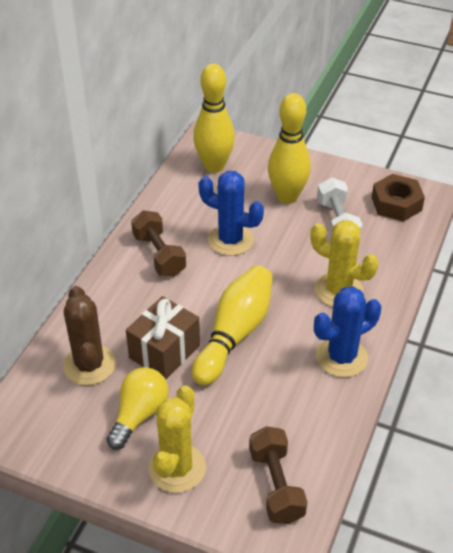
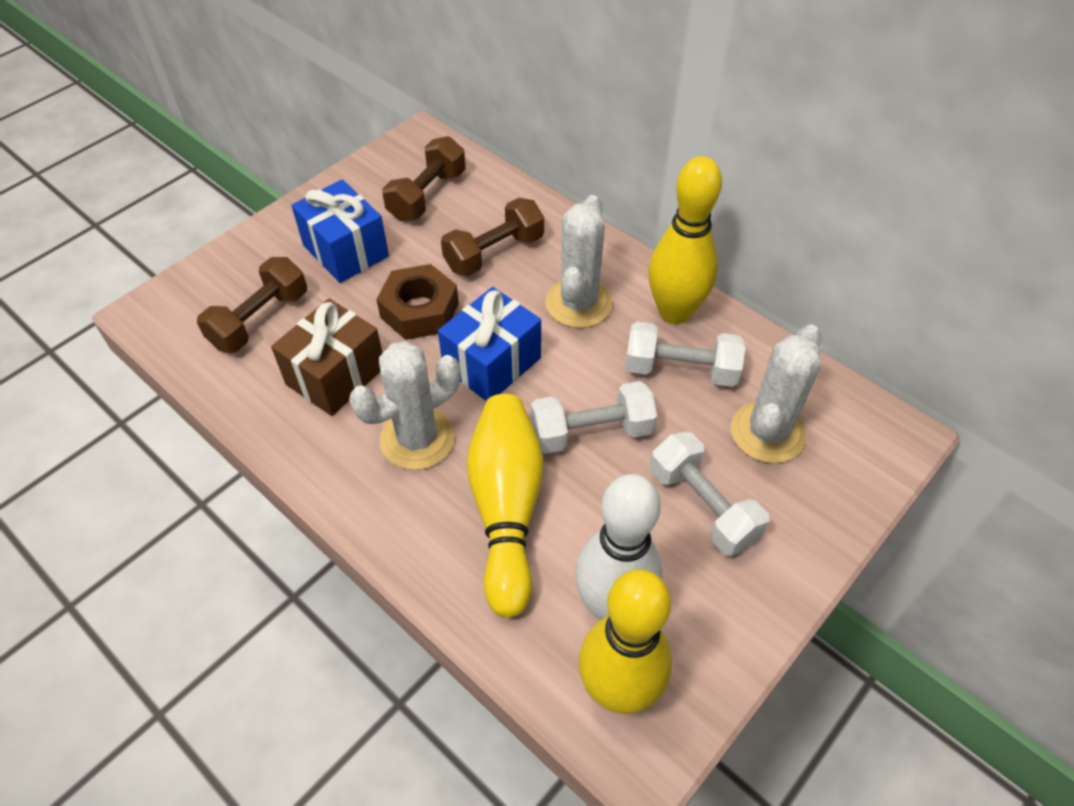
blue cactus: [198,171,264,256] [314,286,381,377] = 2 -> none = 0
blue gift: none = 0 -> [291,180,389,283] [438,287,541,401] = 2
brown cactus: [63,286,116,385] = 1 -> none = 0
brown dumbbell: [131,210,186,277] [249,426,307,524] = 2 -> [197,257,307,353] [382,136,466,221] [441,198,544,277] = 3
white bowling pin: none = 0 -> [575,474,663,620] = 1
white cactus: none = 0 -> [349,341,460,470] [545,195,613,328] [731,325,821,463] = 3
white dumbbell: [317,177,363,237] = 1 -> [531,381,657,454] [625,322,745,387] [650,432,770,556] = 3
yellow cactus: [148,385,206,493] [311,220,379,307] = 2 -> none = 0
yellow light bulb: [106,367,169,450] = 1 -> none = 0

